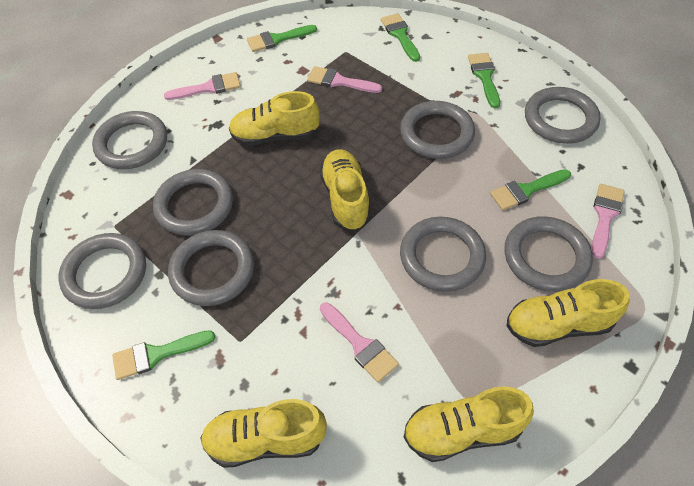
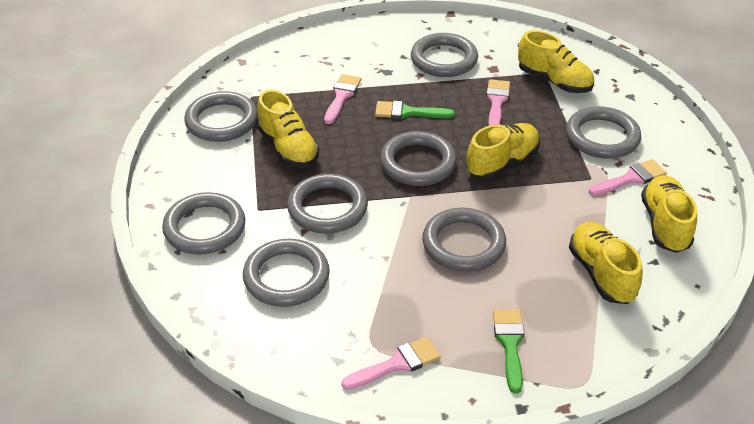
green brush: [112,330,216,380] [247,25,317,52] [381,13,420,62] [468,53,500,108] [490,169,571,210] = 5 -> [375,101,455,119] [493,309,525,393] = 2

